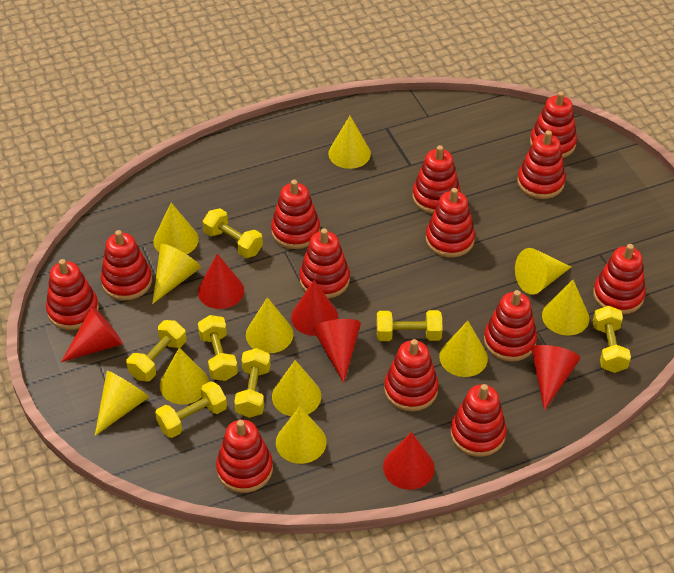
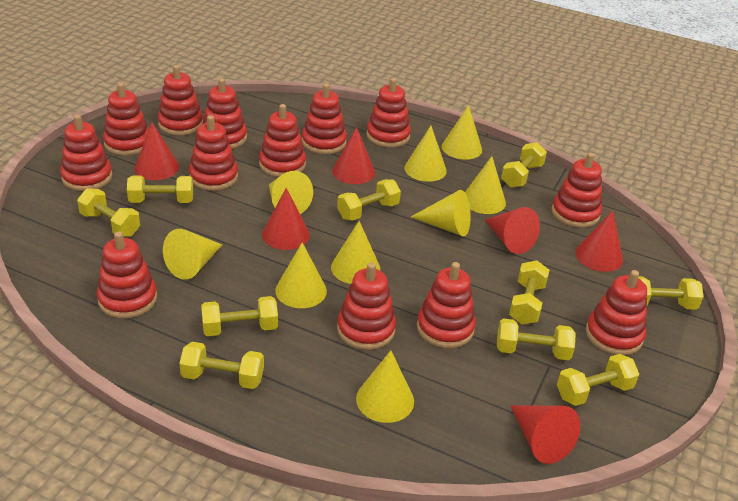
yellow cone: [95,371,149,436] [152,244,201,304] [154,203,199,254] [160,348,209,405] [246,297,294,353] [272,360,321,416] [276,406,327,464] [328,116,371,169] [439,321,488,377] [515,248,571,295] [542,280,589,335] = 11 -> [163,229,222,280] [269,171,313,214] [275,243,327,308] [331,221,380,284] [356,350,414,423] [404,126,447,182] [411,190,471,237] [442,105,482,160] [465,156,506,214] = 9
yellow dumbbell: [127,320,186,382] [155,381,227,438] [198,315,238,381] [203,208,263,258] [234,348,271,418] [377,310,443,341] [593,306,631,373] = 7 -> [77,188,140,237] [127,176,193,203] [179,342,264,389] [201,296,278,336] [337,179,401,221] [497,318,576,360] [501,142,547,188] [509,260,549,324] [557,354,639,406] [638,276,704,310] = 10

